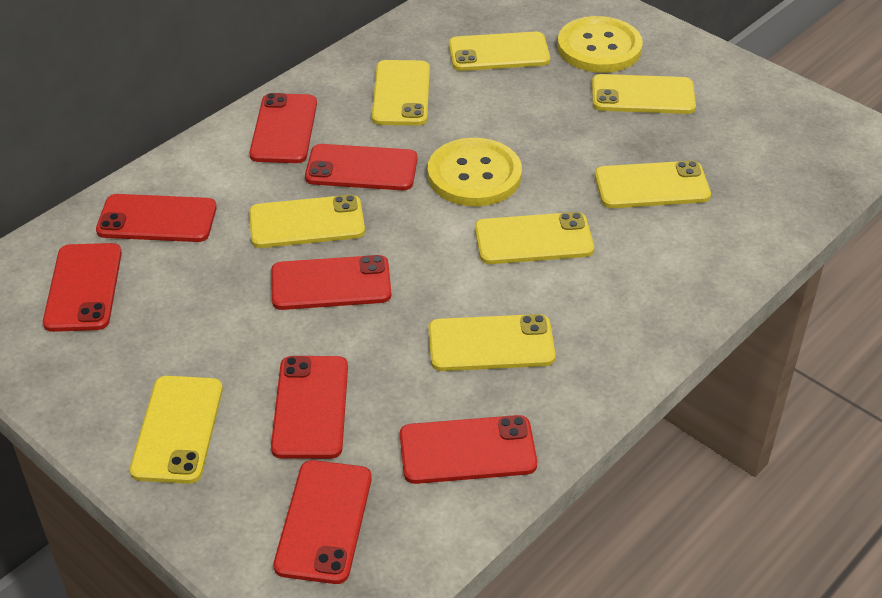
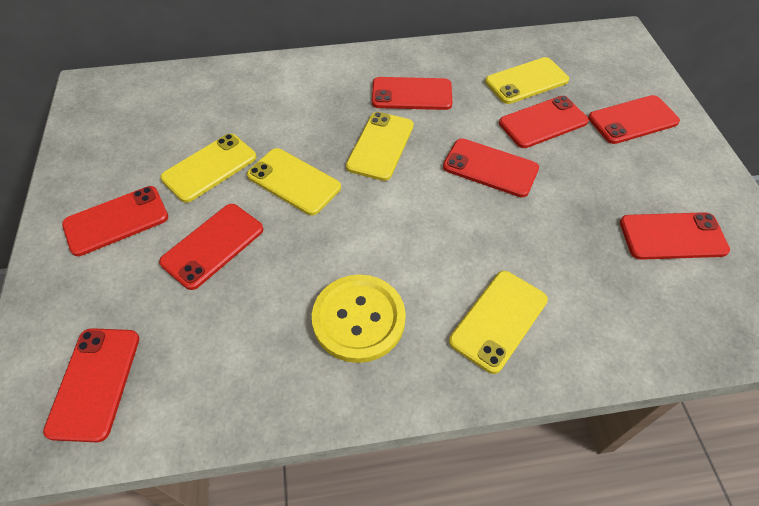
yellow button: [428,138,522,206] [557,16,643,73] = 2 -> [312,274,406,363] = 1
yellow phone: [130,376,223,484] [249,195,365,248] [372,60,430,126] [428,314,556,371] [449,32,550,71] [475,212,594,264] [592,74,696,114] [595,160,711,208] = 8 -> [160,134,257,203] [247,148,341,215] [346,112,414,181] [449,271,548,374] [485,57,569,104] = 5

